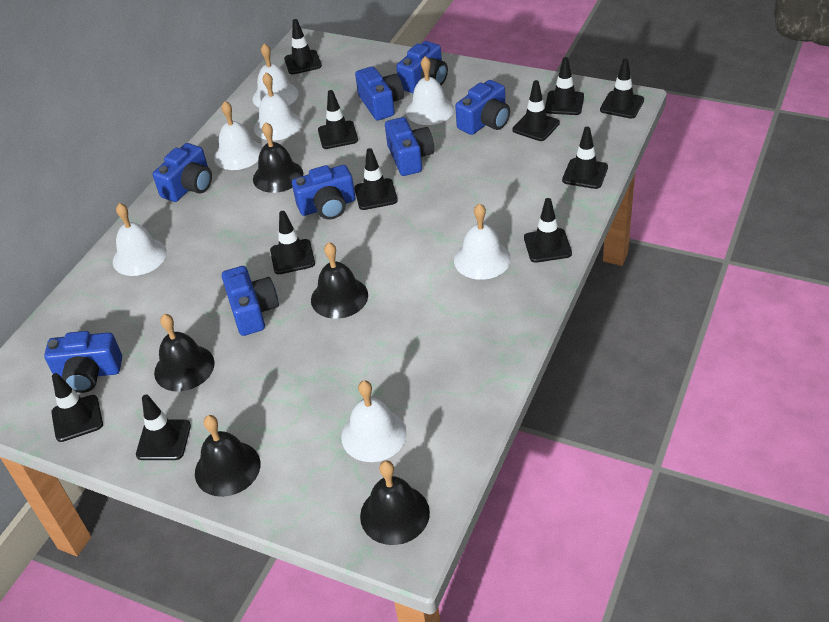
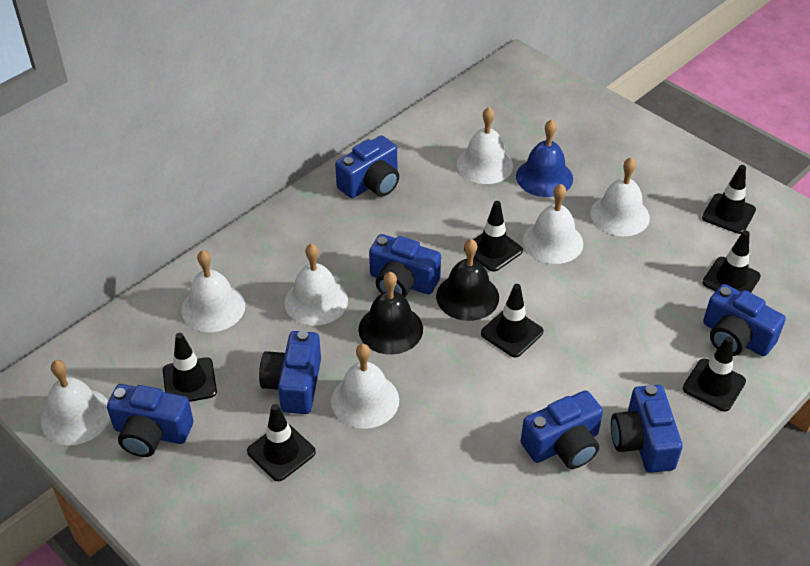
black bell: [154,314,215,392] [195,415,260,497] [253,122,303,193] [311,242,368,319] [360,460,430,545] = 5 -> [359,272,423,355] [436,239,499,321] = 2
black traffic cone: [51,373,103,442] [136,395,191,460] [270,211,315,274] [284,19,322,74] [318,90,358,149] [354,148,398,210] [512,80,560,141] [524,198,572,263] [545,57,584,115] [562,127,608,189] [600,58,644,119] = 11 -> [163,333,217,402] [247,404,316,481] [464,201,523,272] [481,284,543,357] [683,336,746,412] [702,165,756,234] [702,230,761,293] = 7
blue bell: none = 0 -> [516,119,573,197] = 1
blue camera: [44,331,122,393] [153,143,212,202] [221,266,279,336] [292,165,355,220] [355,66,404,120] [385,117,434,176] [396,41,448,93] [455,80,510,135] = 8 -> [107,384,193,457] [259,330,321,414] [335,135,399,198] [369,234,441,298] [521,390,603,469] [611,385,683,473] [703,284,786,356] = 7

